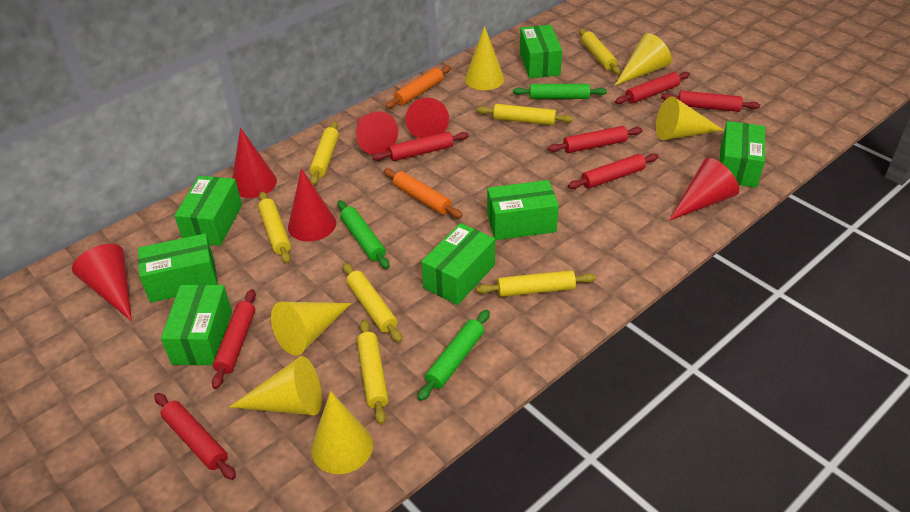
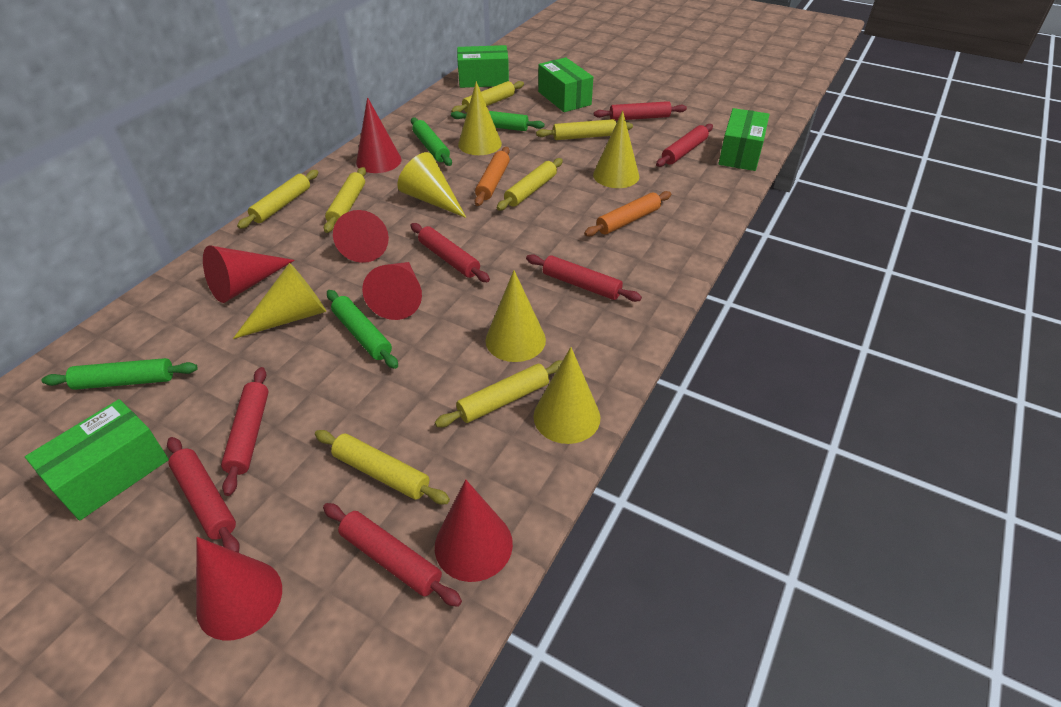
green box: [138,233,218,303] [161,284,232,365] [174,176,242,246] [421,223,495,305] [487,180,559,240] [520,25,562,78] [720,121,765,188] = 7 -> [25,399,169,521] [457,45,509,88] [538,57,593,112] [718,108,770,171] = 4
green rolling pin: [337,200,389,269] [418,310,490,401] [513,84,607,99] = 3 -> [42,358,198,390] [327,290,398,369] [411,118,452,166] [451,111,545,131] = 4

